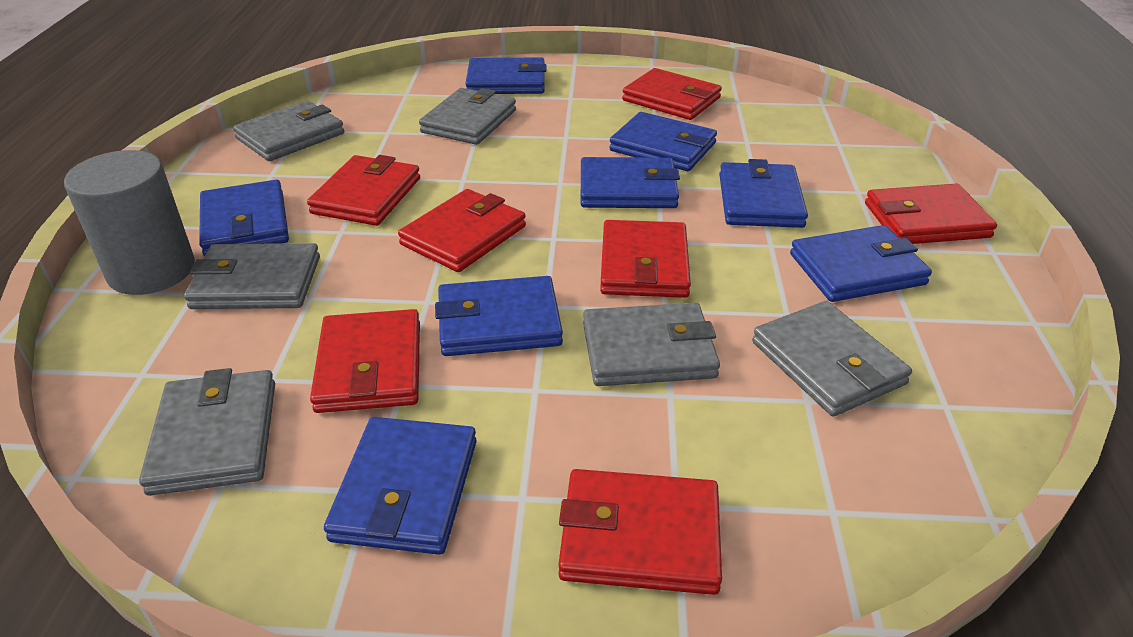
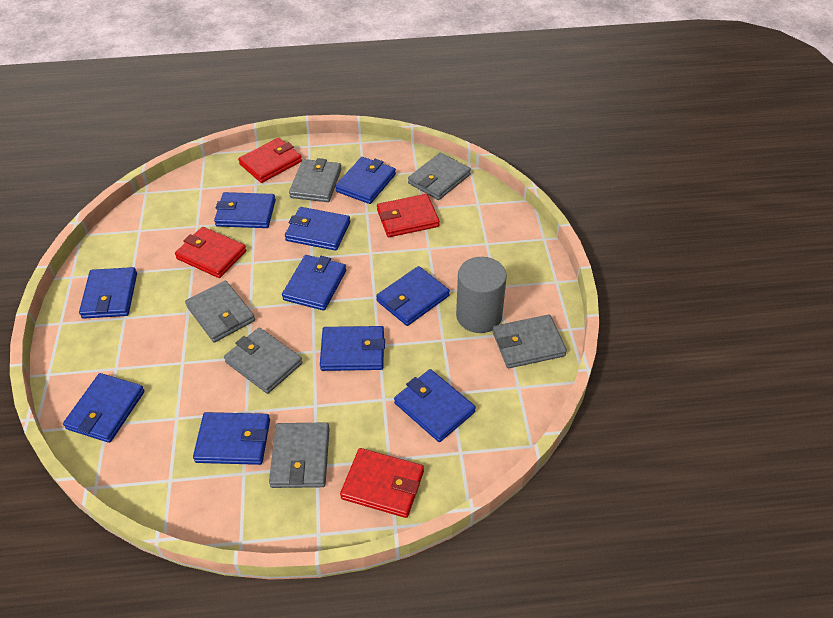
blue wallet: [199,180,289,256] [324,417,477,555] [435,276,563,356] [465,57,547,94] [581,157,680,208] [609,112,717,171] [719,159,808,228] [790,225,932,302] = 8 -> [63,373,145,443] [79,267,137,319] [193,412,270,465] [214,192,276,228] [282,255,346,311] [285,207,350,251] [320,326,385,371] [335,157,396,204] [376,266,450,326] [394,369,476,442] = 10
red wallet: [307,155,420,226] [310,309,420,413] [398,189,526,272] [558,469,722,595] [600,220,691,298] [622,68,722,120] [865,184,997,244] = 7 -> [175,227,247,278] [238,138,302,183] [340,448,424,518] [377,194,440,237] = 4

